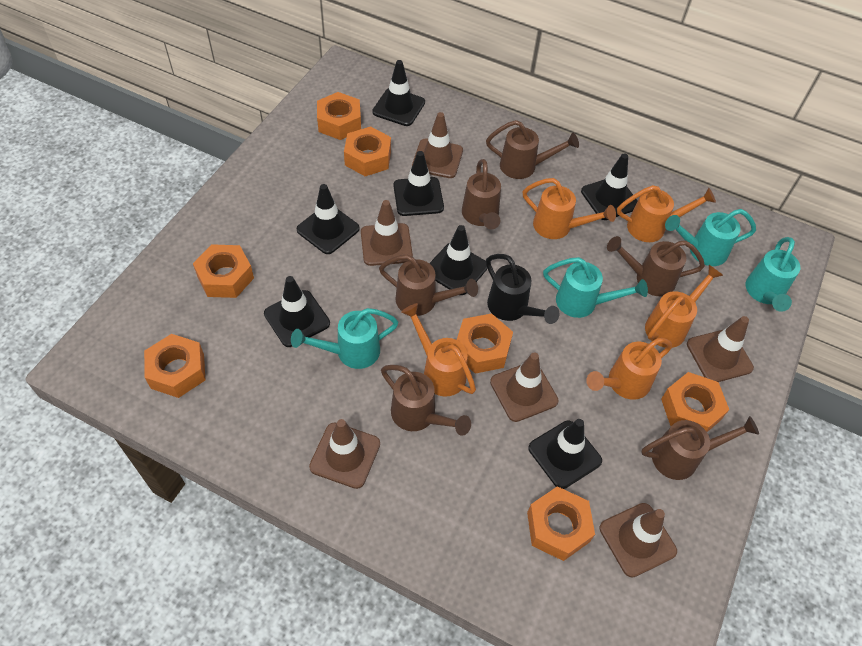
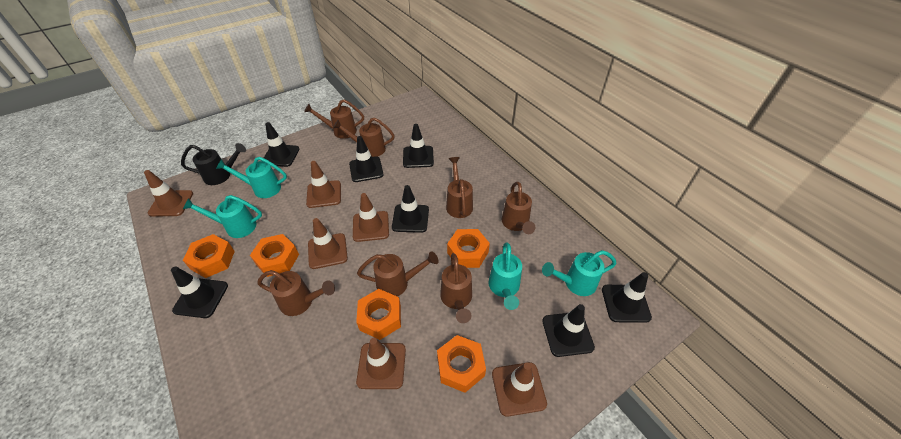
brown watering can: [379,255,478,316] [381,365,471,436] [462,159,501,229] [486,120,579,179] [607,236,705,296] [641,416,759,480] = 6 -> [258,270,335,316] [304,100,364,139] [333,118,395,157] [357,251,439,296] [440,253,472,323] [446,157,473,218] [502,182,535,234] = 7
orange nut: [144,334,206,398] [193,244,254,298] [317,92,361,140] [344,126,391,176] [457,313,513,374] [527,486,595,561] [661,372,729,432] = 7 -> [183,234,235,278] [250,234,299,277] [356,289,401,340] [437,335,486,393] [447,229,490,268] = 5
orange watering can: [401,303,476,397] [522,178,616,239] [586,338,672,400] [617,185,716,242] [645,265,723,348] = 5 -> none = 0

